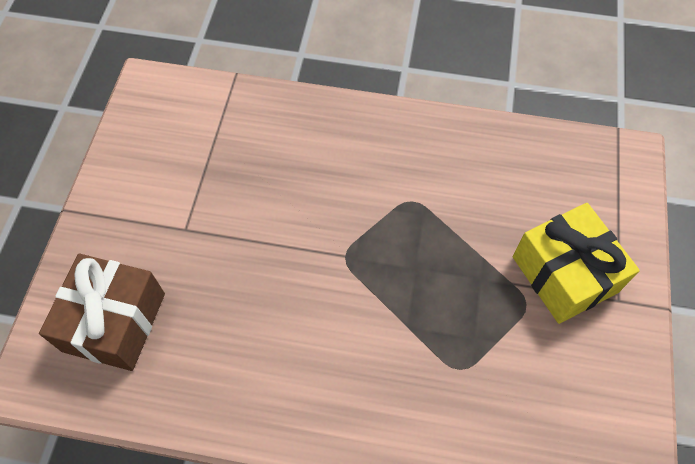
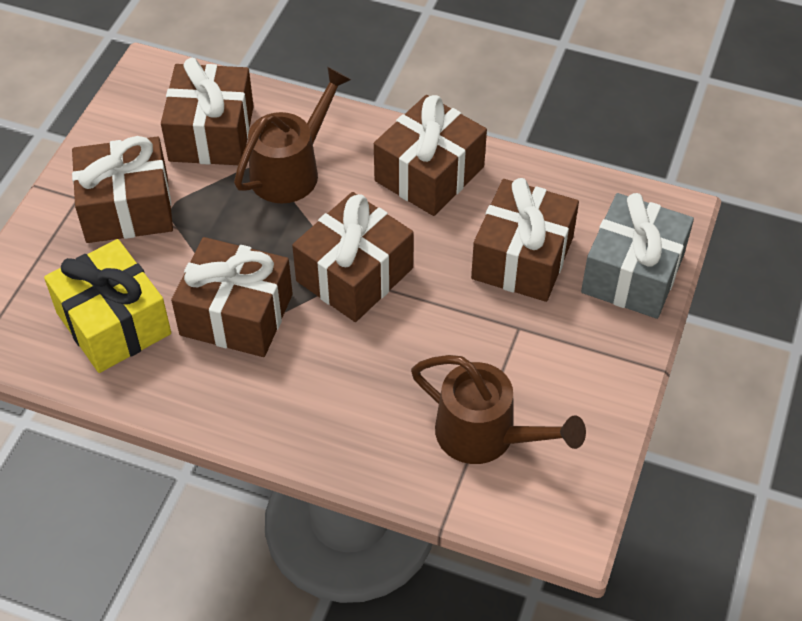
brown gift: [39,254,165,371] = 1 -> [72,136,173,243] [161,58,254,165] [171,237,293,357] [292,192,414,322] [374,95,487,216] [471,178,579,302] = 6
brown watering can: none = 0 -> [234,67,351,204] [411,355,586,464] = 2
grey gift: none = 0 -> [581,193,694,319] = 1

